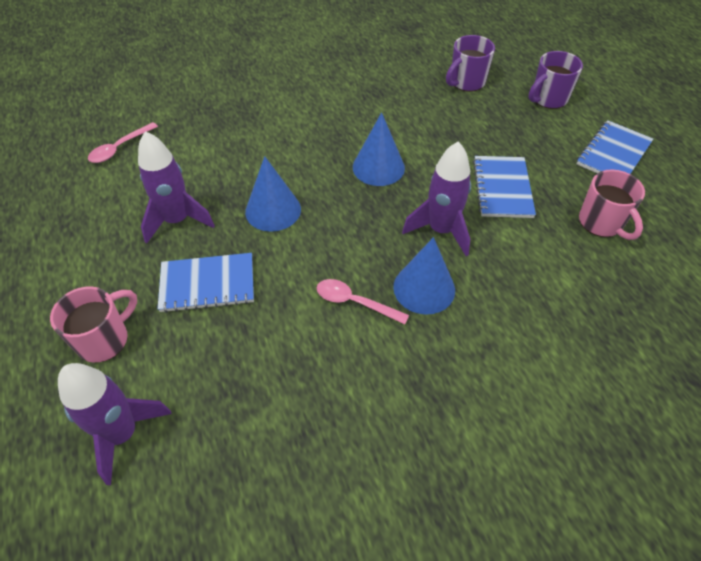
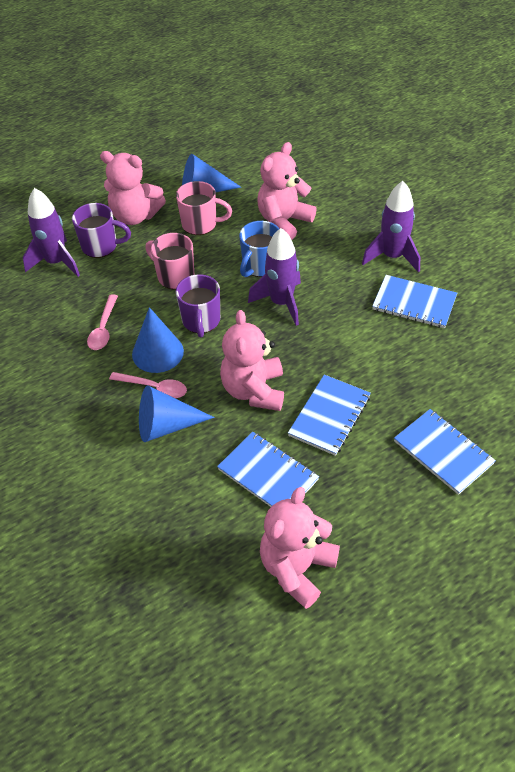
blue mug: none = 0 -> [239,221,279,277] = 1
blue notebook: [157,253,254,313] [473,156,536,218] [577,120,653,174] = 3 -> [217,431,319,507] [288,375,371,456] [372,275,457,328] [394,409,496,495] = 4
pink teddy bear: none = 0 -> [100,151,166,225] [220,310,284,411] [257,142,317,240] [260,487,340,609] = 4

